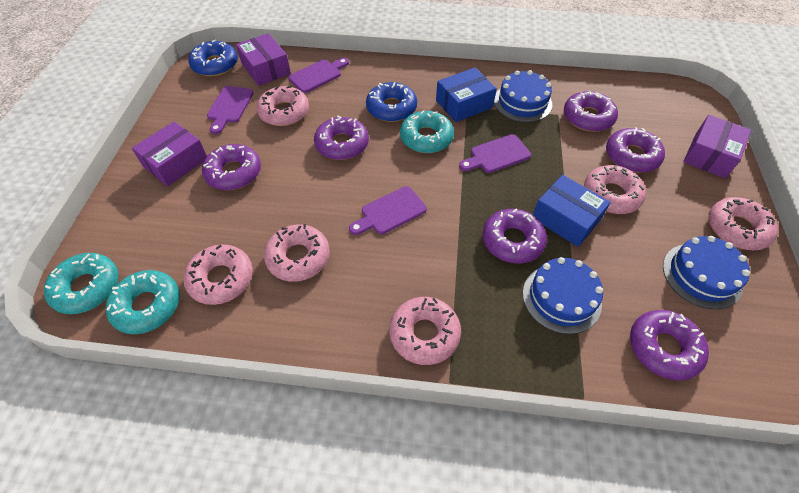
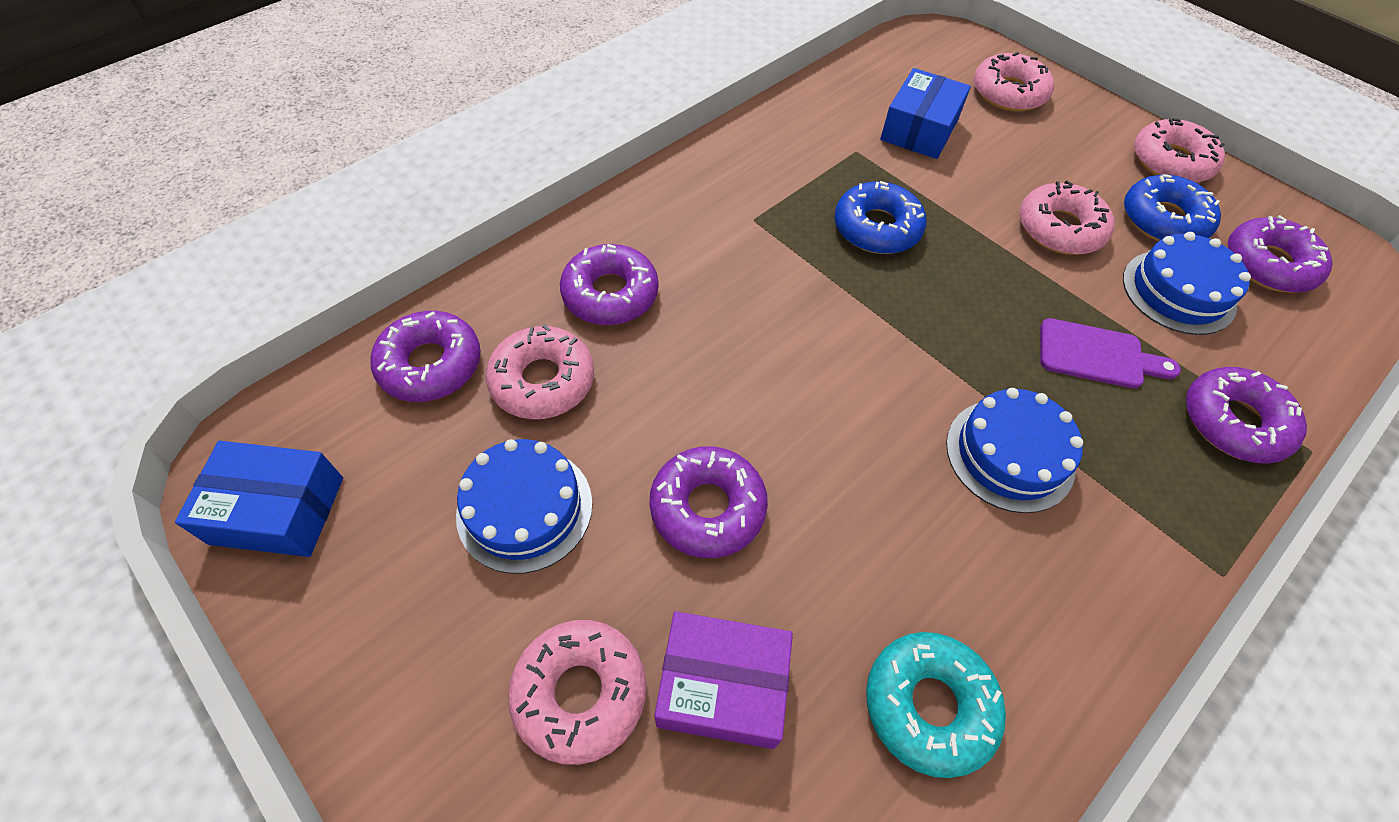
pink donut: [183,245,253,305] [256,86,309,126] [264,224,330,282] [389,297,461,365] [584,165,646,214] [708,197,778,250] = 6 -> [486,324,594,419] [508,620,646,765] [974,52,1054,112] [1020,180,1115,255] [1134,118,1225,183] = 5
purple box: [132,121,207,186] [236,33,291,86] [683,115,751,178] = 3 -> [654,611,793,749] = 1
purple cutting board: [207,86,254,134] [288,58,349,93] [349,186,427,235] [459,134,531,173] = 4 -> [1040,318,1181,388] = 1
purple donut: [202,144,261,190] [314,116,369,160] [482,209,547,264] [564,91,618,132] [606,127,665,173] [630,310,709,380] = 6 -> [370,311,481,402] [560,244,659,325] [649,446,768,558] [1186,367,1307,464] [1228,215,1333,293] = 5
turquoise donut: [44,253,118,314] [106,270,180,334] [400,110,454,153] = 3 -> [866,632,1006,778] = 1

